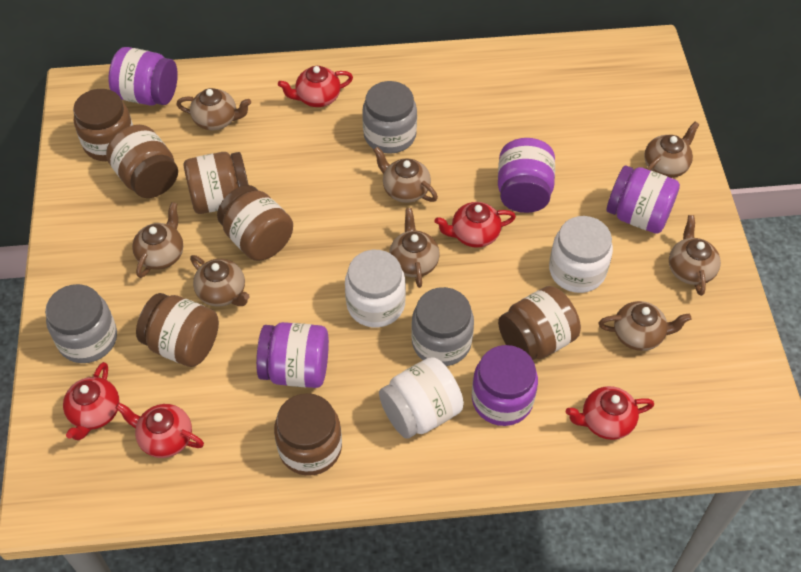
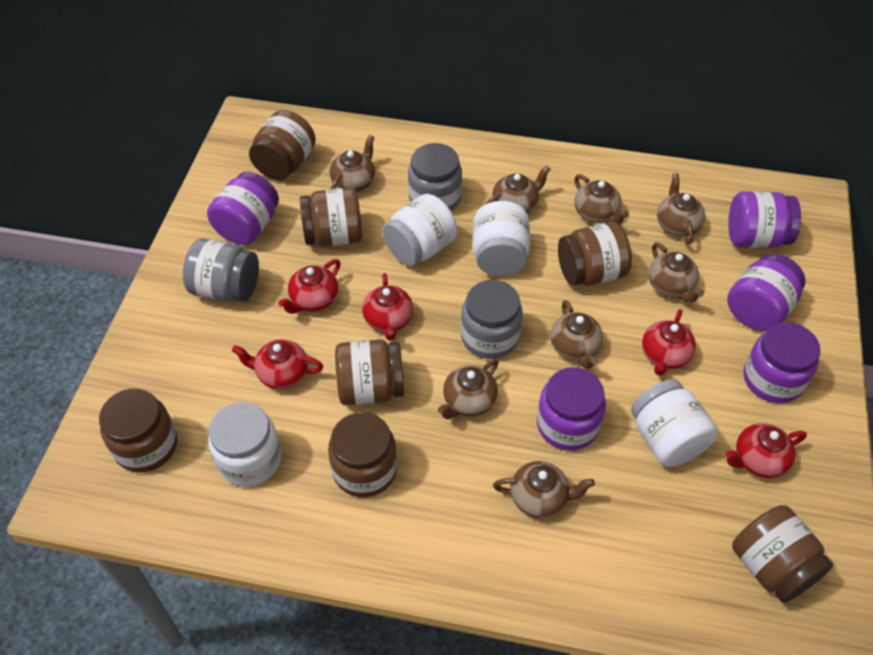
white jar: [345,250,406,327] [379,357,464,439] [549,216,613,293] = 3 -> [208,402,282,487] [382,194,457,266] [473,201,530,276] [631,379,718,467] = 4

